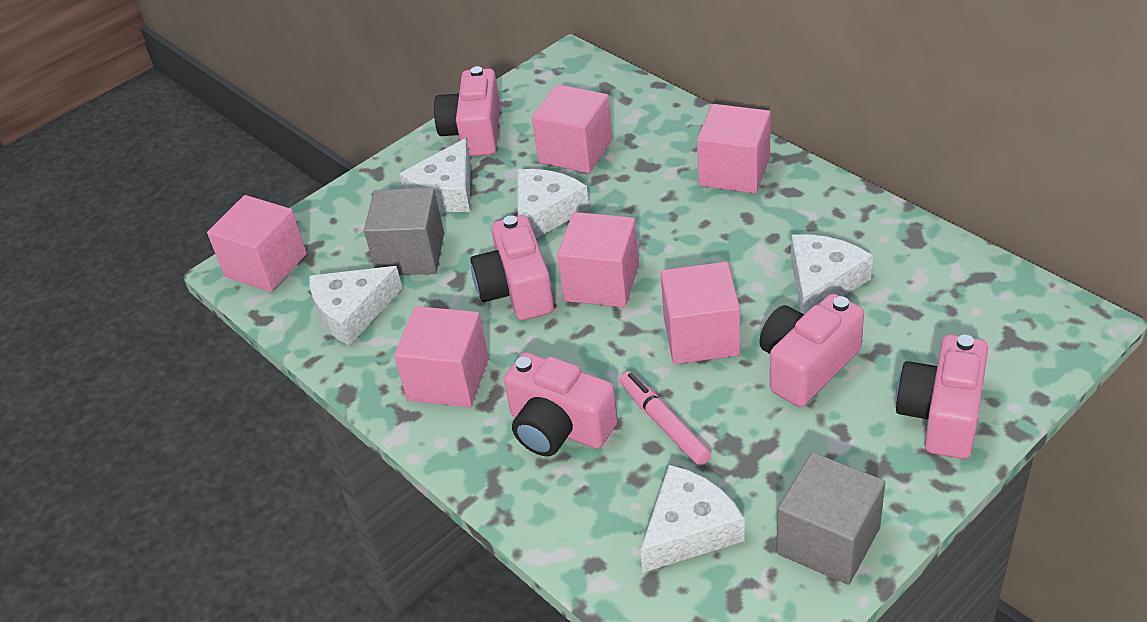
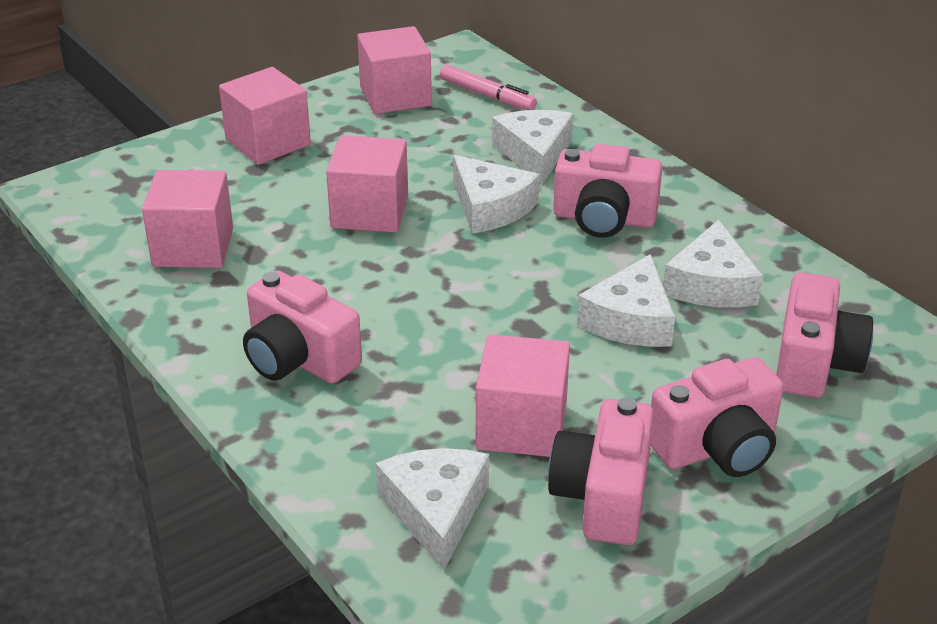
grey cube: [364,188,444,275] [777,452,885,585] = 2 -> none = 0
pink cube: [207,195,307,292] [394,306,489,407] [532,84,612,173] [557,212,639,307] [660,262,741,364] [697,104,771,194] = 6 -> [142,170,233,268] [219,67,311,165] [326,135,408,233] [357,26,432,114] [476,334,570,457] = 5

